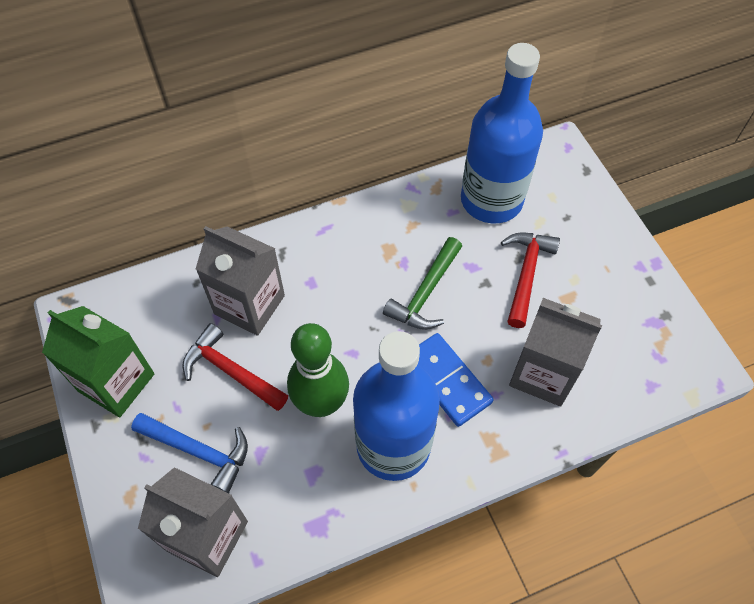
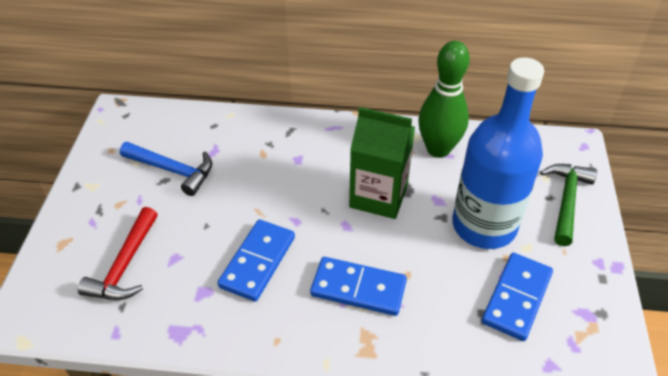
blue bottle: [353,331,440,481] [461,43,543,223] = 2 -> [452,57,544,249] = 1
blue domino: [418,333,493,427] = 1 -> [218,219,295,302] [310,257,407,316] [482,253,553,341] = 3
grey carton: [138,467,248,577] [196,226,285,336] [509,298,602,406] = 3 -> none = 0
red hammer: [183,323,288,411] [501,232,560,328] = 2 -> [78,207,158,300] = 1

